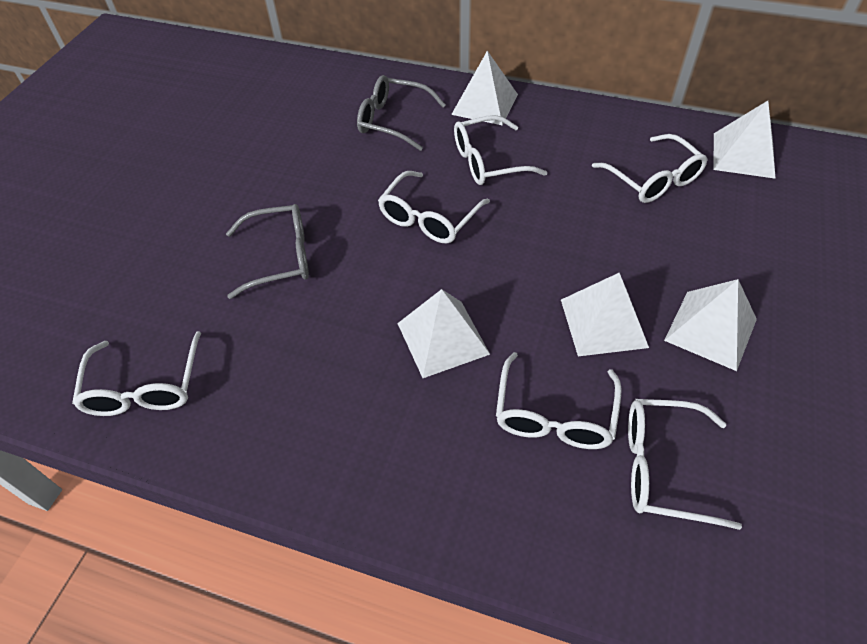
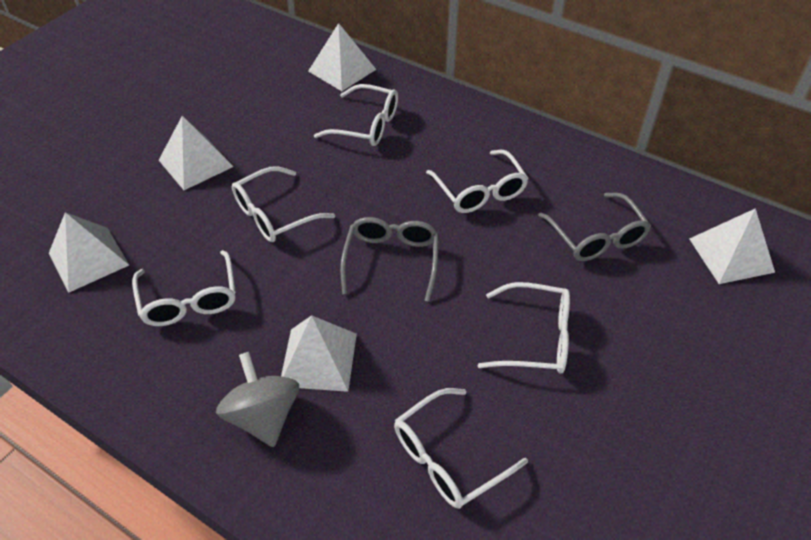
grey spinning top: none = 0 -> [216,352,299,447] = 1

